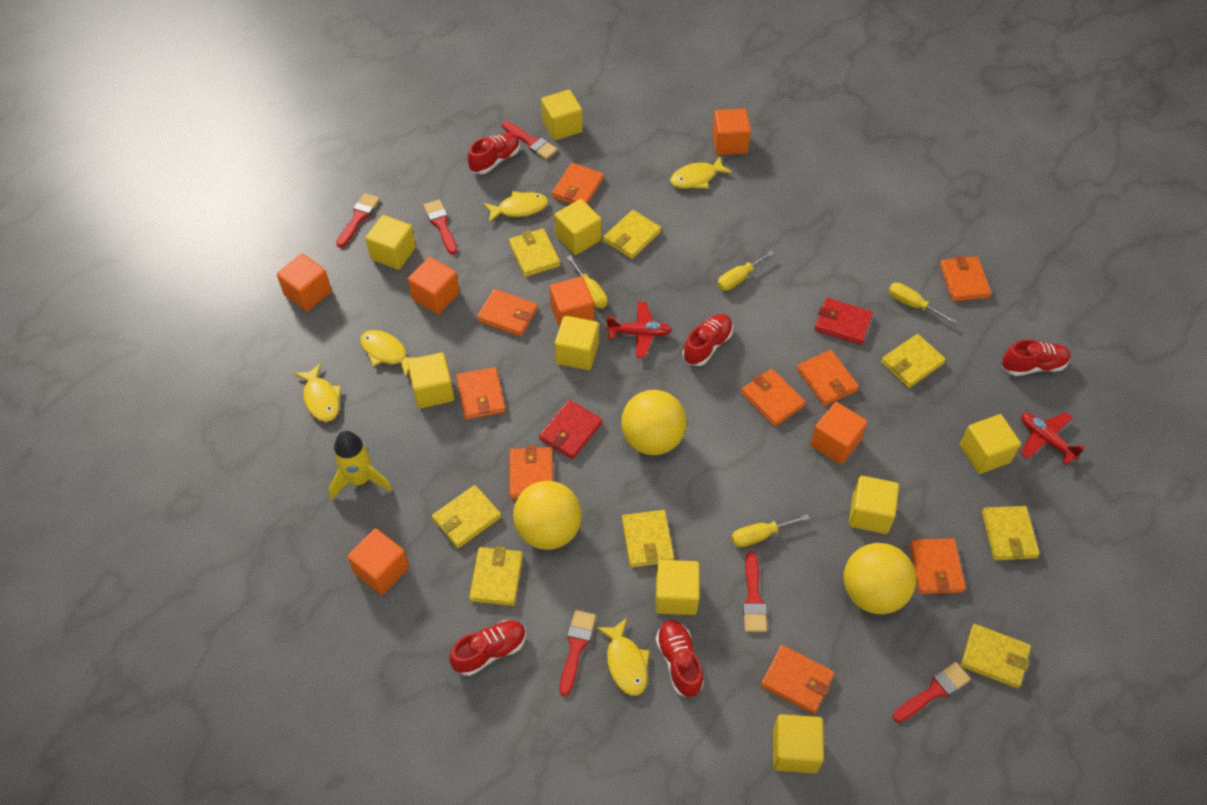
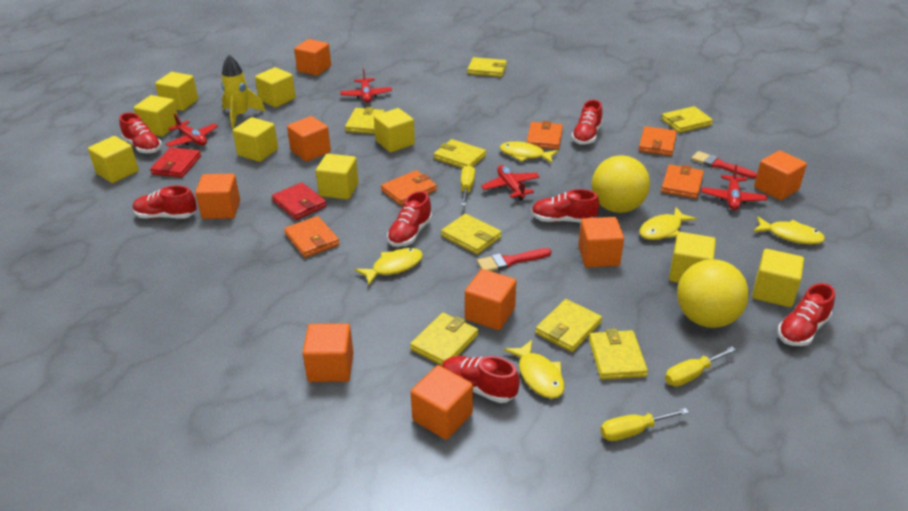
orange cube: [277,254,332,311] [347,528,409,595] [408,257,460,314] [549,276,594,328] [712,108,751,155] [810,402,867,464] = 6 -> [195,174,240,219] [287,116,331,161] [294,39,331,76] [302,323,354,382] [411,365,473,440] [465,269,516,330] [578,217,624,267] [754,150,807,200] = 8
orange wallet: [456,367,506,420] [477,289,538,337] [509,445,553,499] [552,163,604,204] [741,369,806,426] [761,645,834,714] [797,350,859,406] [910,538,966,594] [940,255,991,301] = 9 -> [284,216,340,258] [381,170,437,206] [526,121,563,150] [639,126,677,156] [661,164,704,199] = 5
red brush: [336,193,380,248] [424,200,457,255] [502,121,557,160] [559,610,596,696] [743,552,767,632] [893,662,971,722] = 6 -> [477,248,551,271] [691,151,757,179] = 2
red plane: [606,302,672,358] [1021,412,1085,465] = 2 -> [165,114,218,147] [340,68,392,103] [481,165,540,200] [701,164,767,210] = 4
red shoe: [449,620,526,676] [467,132,520,174] [656,620,704,697] [683,314,733,366] [1002,340,1071,376] = 5 -> [119,113,162,153] [133,185,197,219] [387,191,432,247] [442,356,520,403] [531,189,600,223] [571,100,602,144] [778,283,835,346] = 7
yellow ball: [513,481,582,550] [621,390,687,455] [844,543,916,614] = 3 -> [591,155,650,213] [677,259,749,328] = 2
yellow screwdriver: [567,255,607,308] [717,250,775,291] [731,514,810,547] [889,283,956,324] = 4 -> [461,165,475,206] [600,408,689,441] [665,346,736,387] = 3

